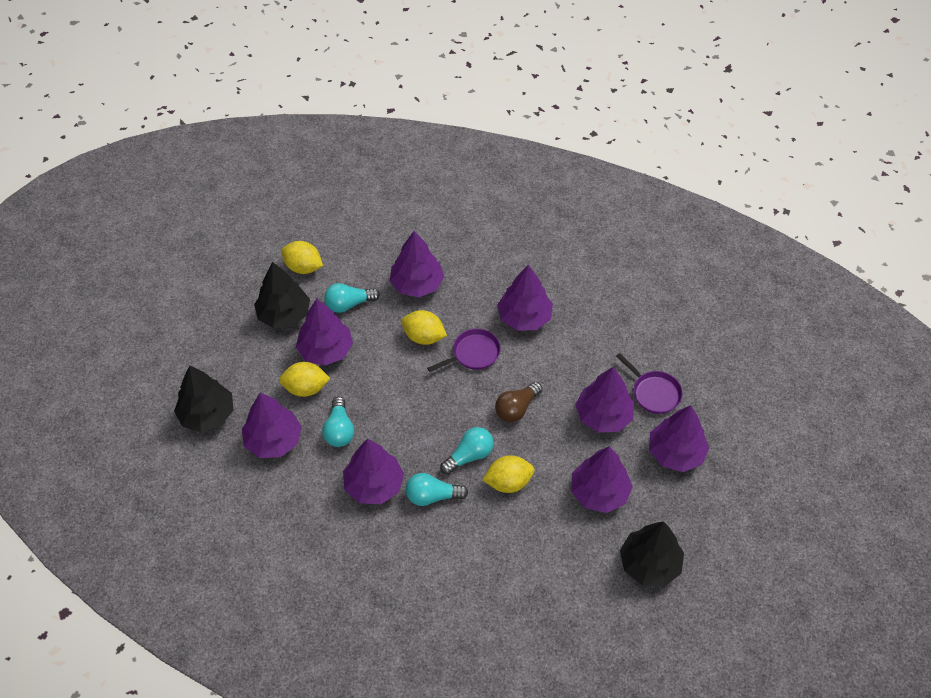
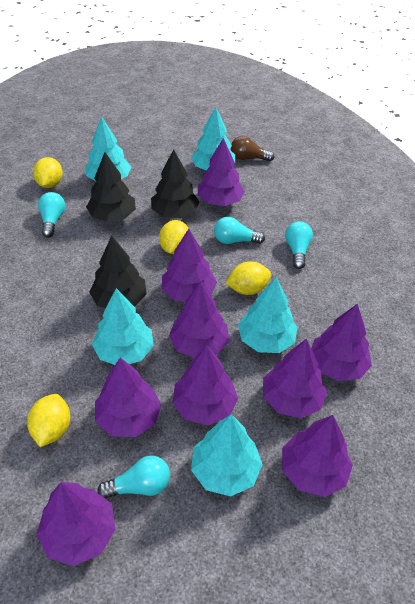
purple pan: [427,329,501,372] [616,353,683,414] = 2 -> none = 0
purple tree: [242,392,302,458] [296,299,353,366] [343,439,404,504] [390,231,444,297] [497,265,553,330] [571,446,633,513] [575,367,634,433] [649,405,709,472] = 8 -> [36,482,116,566] [95,358,162,437] [162,229,217,302] [169,282,230,358] [172,345,238,425] [198,138,245,206] [263,338,327,418] [282,415,353,497] [311,304,372,381] = 9
turquoise tree: none = 0 -> [85,116,131,181] [92,288,154,365] [191,107,235,170] [191,414,263,496] [238,277,297,353] = 5

